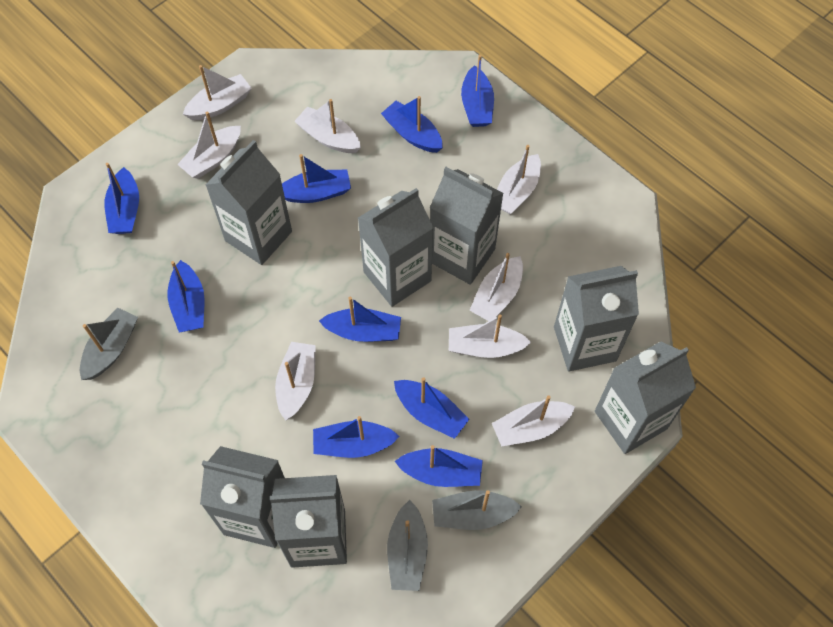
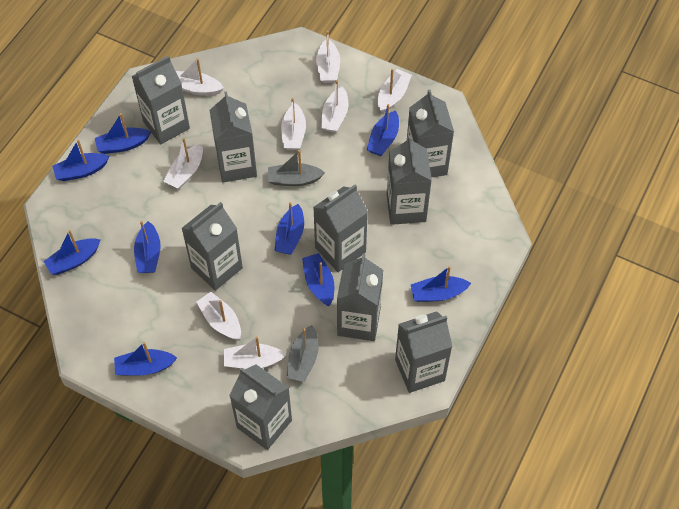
grey boat: [80,308,138,380] [387,500,428,591] [432,490,522,530] = 3 -> [268,150,325,186] [287,325,318,382] = 2
grey carton: [200,446,285,548] [205,140,292,265] [270,475,347,568] [358,188,433,307] [430,167,504,285] [554,266,639,371] [595,342,696,454] = 7 -> [131,55,190,144] [181,202,243,291] [209,91,257,183] [229,364,292,450] [313,184,368,272] [337,254,383,341] [387,135,432,225] [395,311,453,393] [407,89,454,178] = 9

